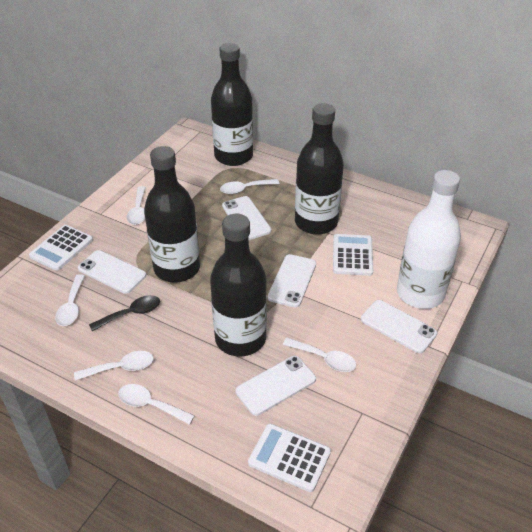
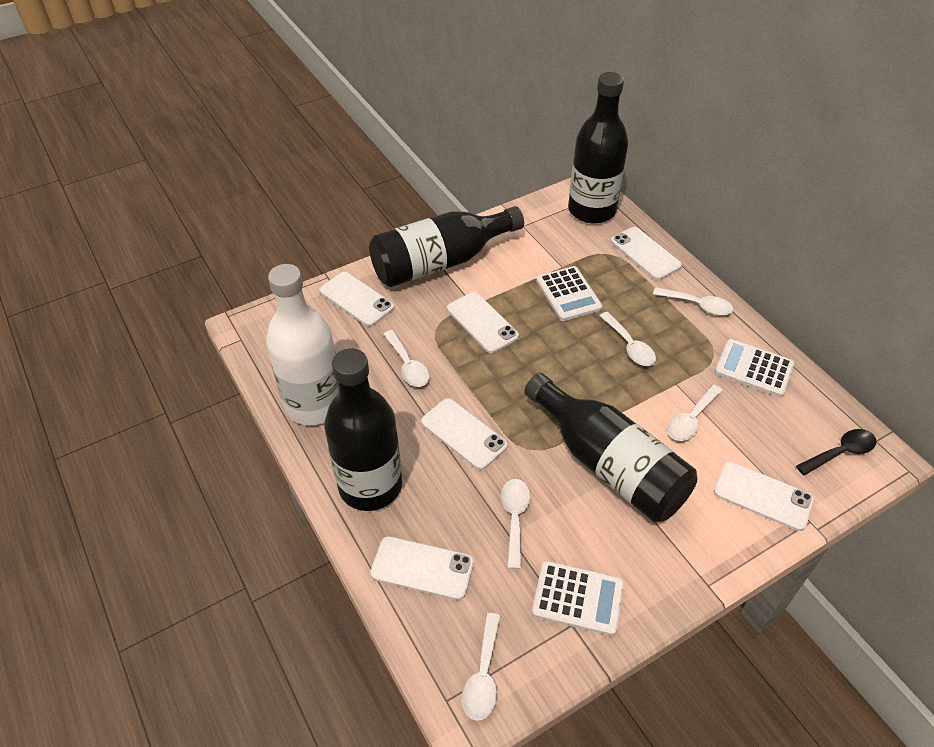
white phone: [78,250,146,294] [222,196,271,240] [236,356,316,416] [268,254,316,307] [361,300,437,353] = 5 -> [320,272,394,327] [370,536,474,600] [421,398,508,470] [447,292,519,353] [611,227,682,280] [714,461,814,531] = 6

